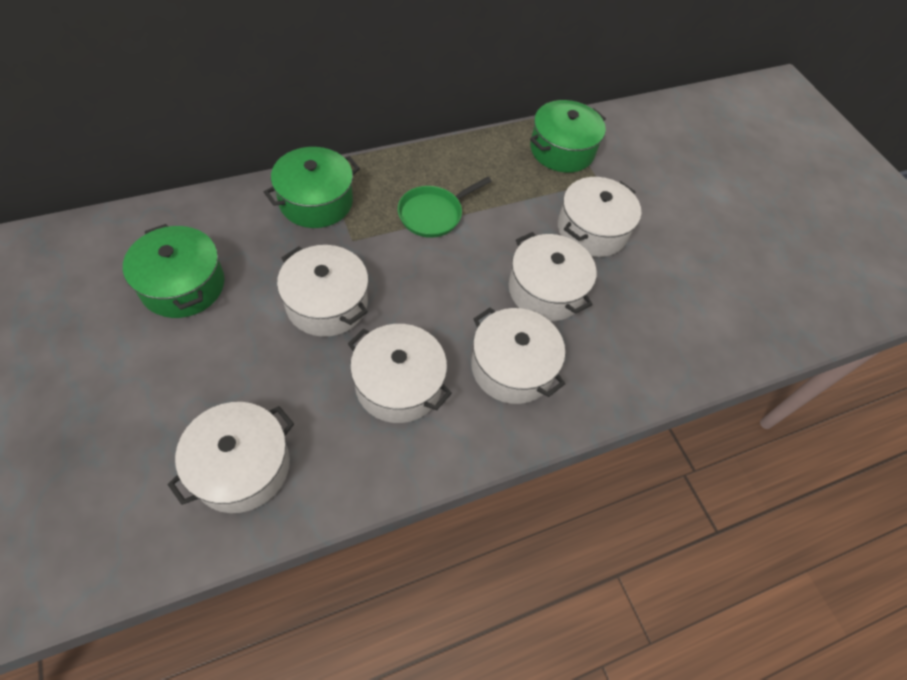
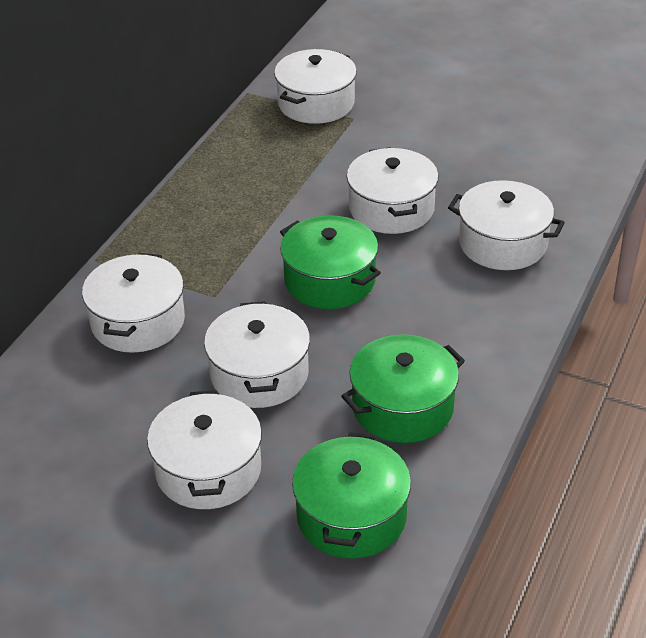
green pan: [398,177,492,238] = 1 -> none = 0

